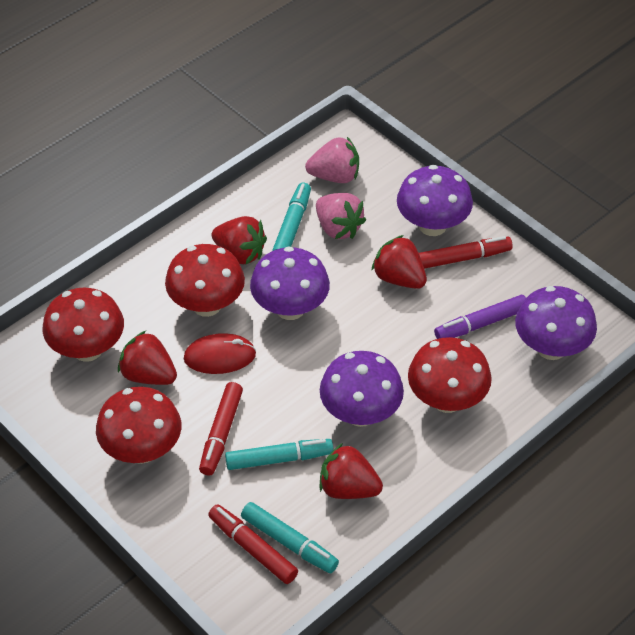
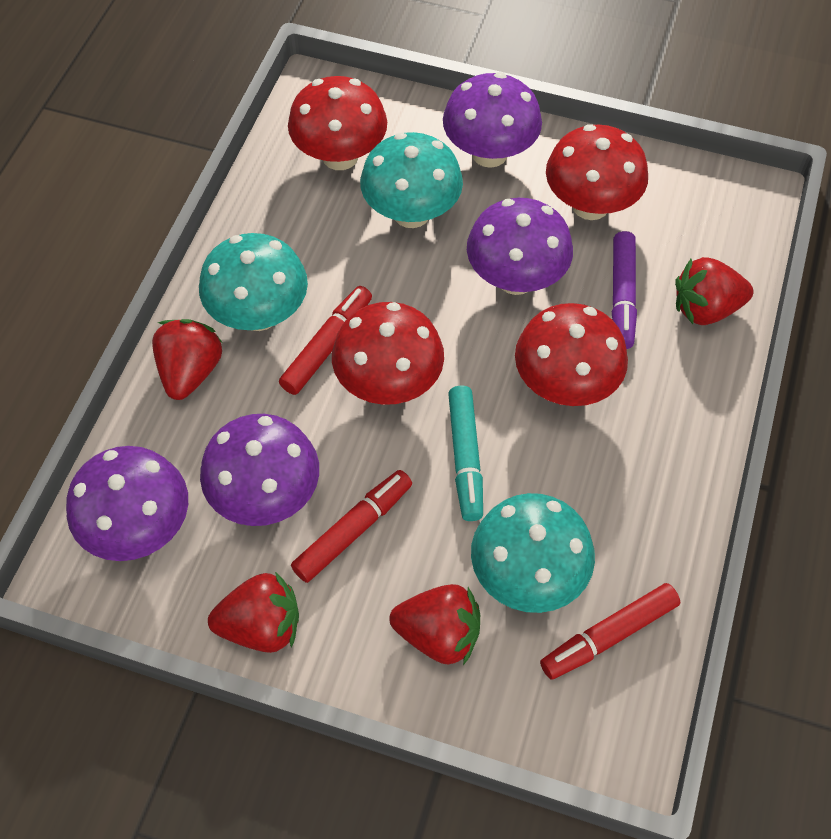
pink strawberry: [305,137,359,183] [316,193,366,239] = 2 -> none = 0
red mouse: [184,333,256,374] = 1 -> none = 0
turquoise marker: [225,439,333,470] [241,502,339,573] [272,183,311,251] = 3 -> [448,385,483,521] = 1
turquoise mushroom: none = 0 -> [199,233,308,331] [360,132,463,228] [471,493,595,613] = 3

